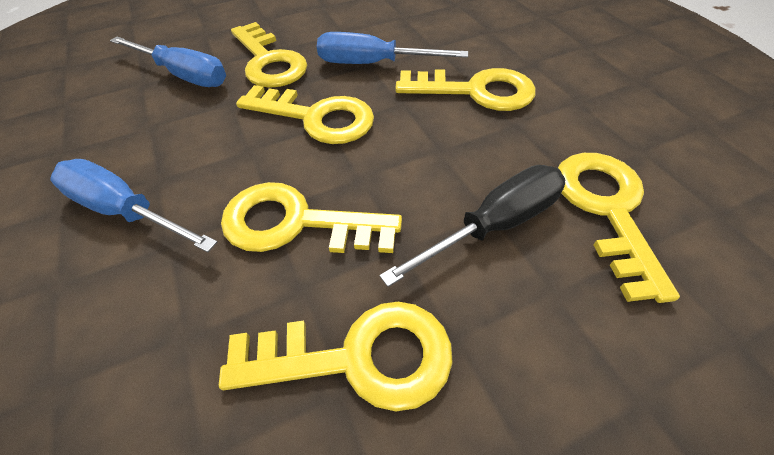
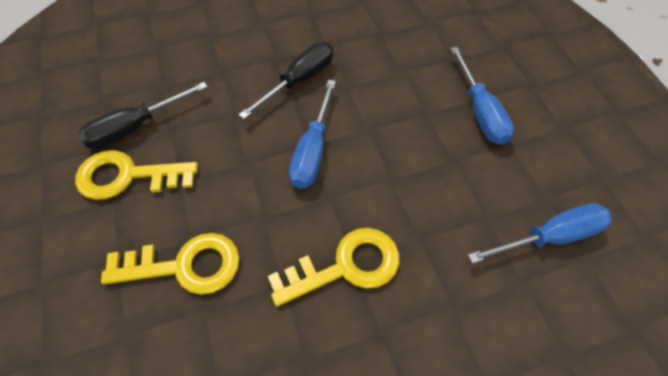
black screwdriver: [379,165,565,287] = 1 -> [78,82,207,149] [239,42,333,119] = 2
yellow key: [219,302,453,411] [221,182,402,253] [231,22,307,88] [236,85,374,144] [395,68,536,111] [558,153,680,303] = 6 -> [75,150,198,200] [101,233,240,295] [268,228,399,307] = 3

